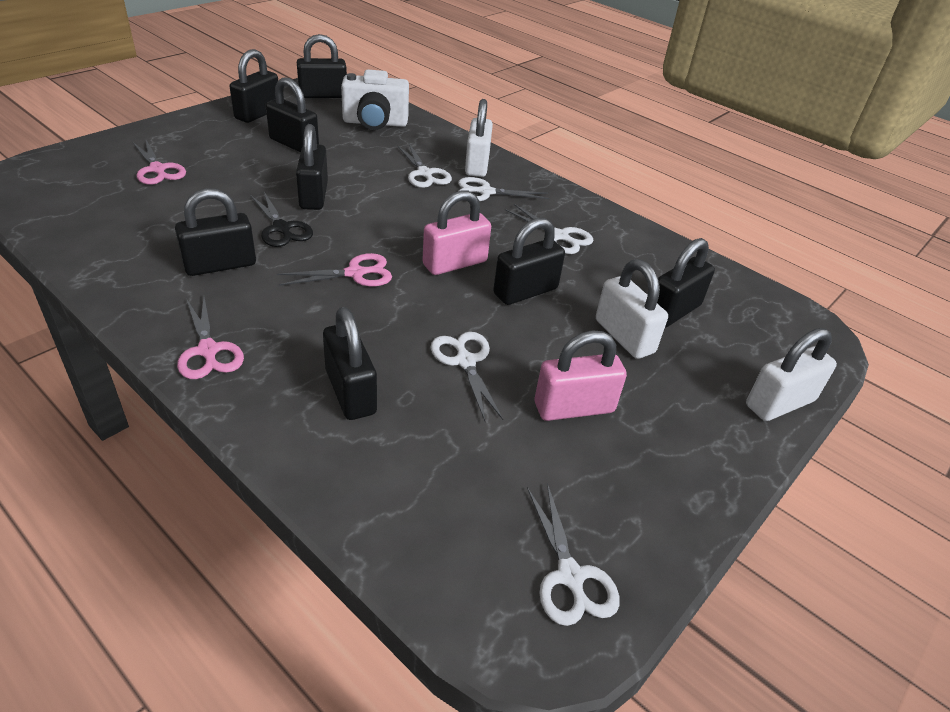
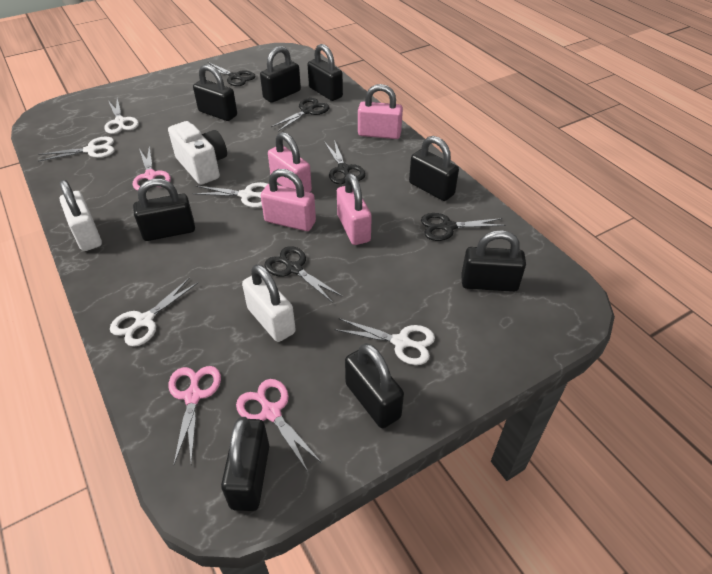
black scissors: [250,192,313,247] = 1 -> [208,62,256,86] [265,246,343,303] [271,98,329,131] [325,140,366,184] [421,213,506,241] = 5
pink padlock: [422,191,491,275] [535,330,627,421] = 2 -> [261,169,316,231] [268,132,312,192] [337,173,372,245] [358,84,403,139] = 4
white padlock: [465,99,493,177] [596,259,668,359] [746,328,837,421] = 3 -> [60,180,102,251] [242,264,296,342] = 2

